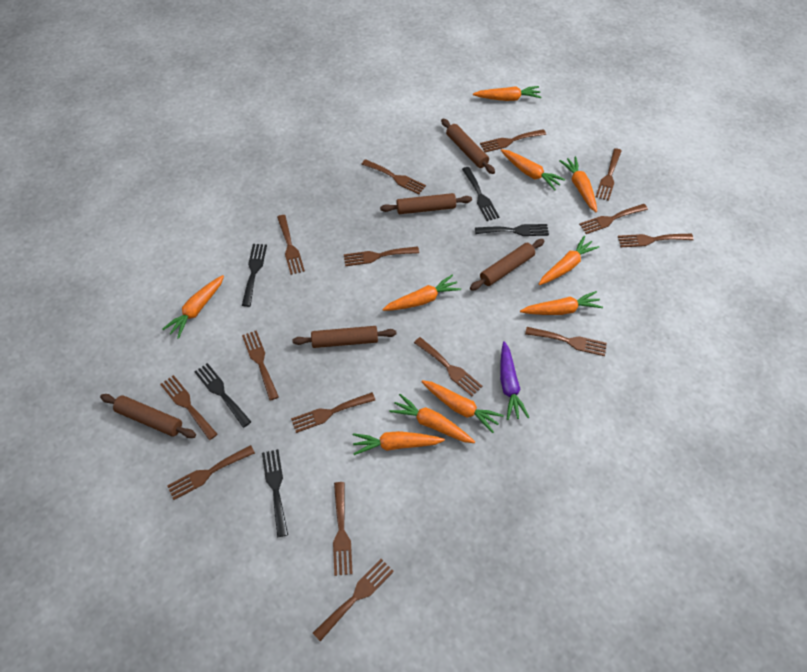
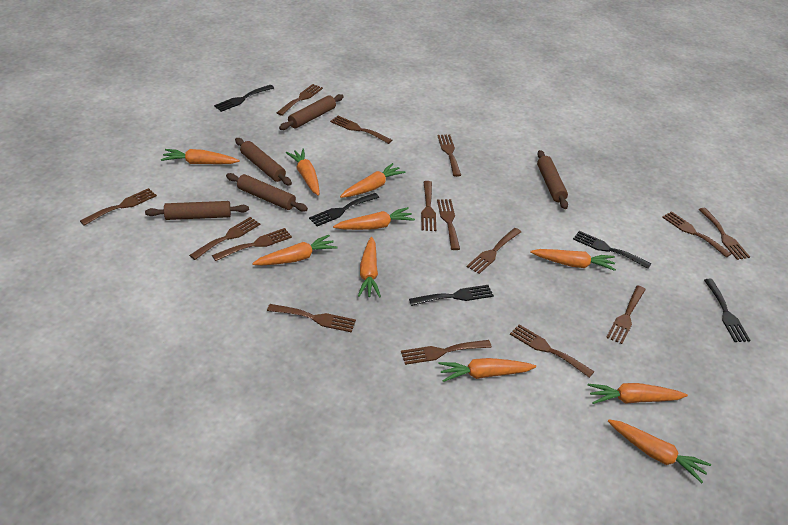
purple carrot: [500,341,529,420] = 1 -> none = 0

